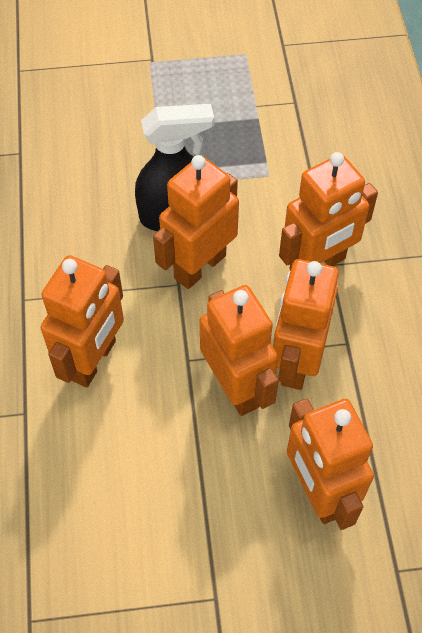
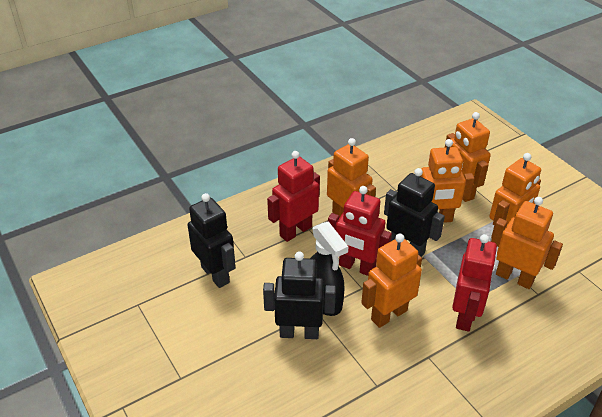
black robot: none = 0 -> [188,193,235,288] [263,251,336,339] [384,168,445,257] = 3
red robot: none = 0 -> [267,151,320,242] [328,186,392,276] [452,234,497,332] = 3

